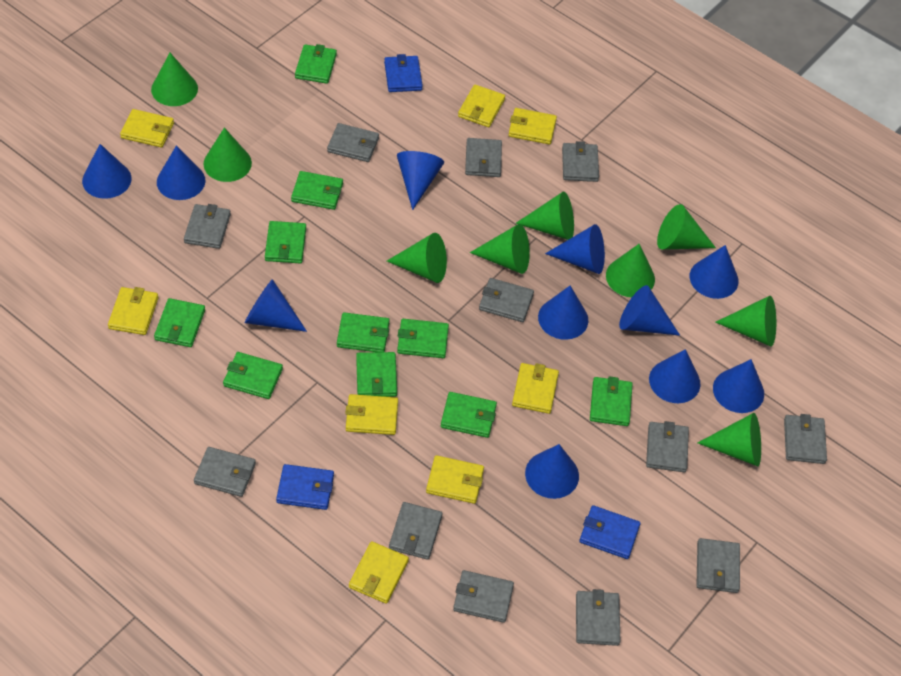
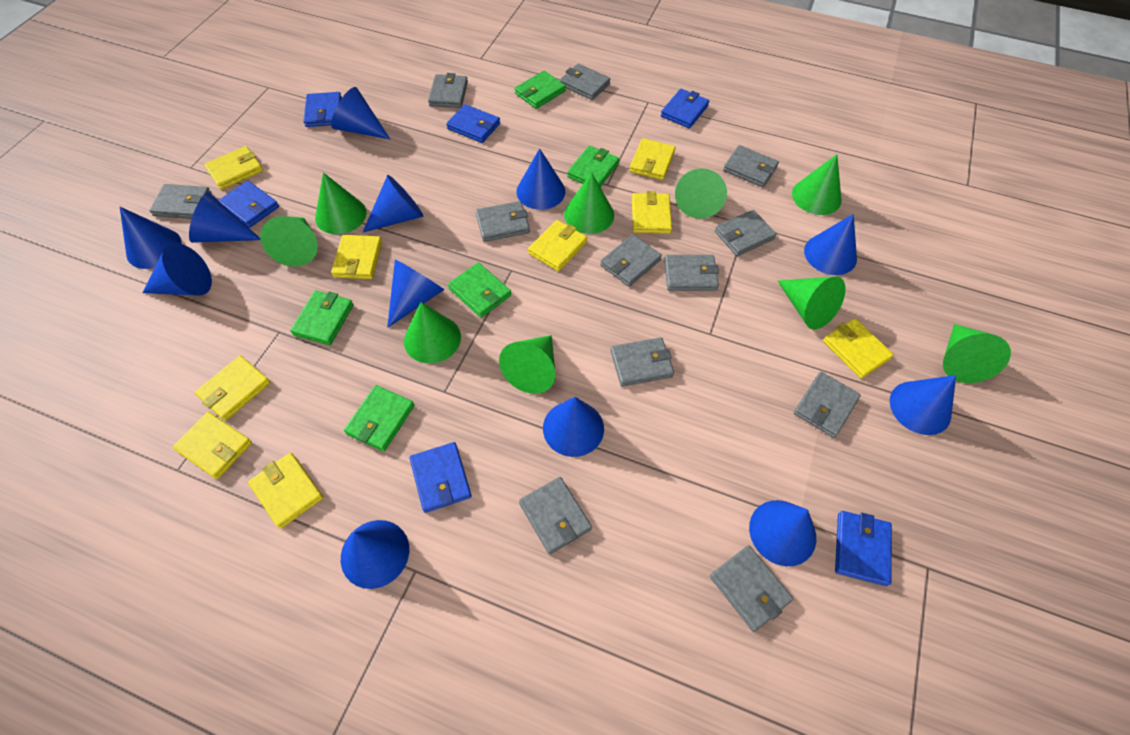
blue cone: [82,144,131,199] [157,145,206,200] [245,279,307,332] [397,151,444,210] [525,444,579,499] [538,286,588,340] [545,224,605,274] [619,285,680,336] [649,349,701,403] [690,245,738,299] [713,359,764,413] = 11 -> [120,207,182,269] [142,243,212,296] [189,192,261,243] [331,87,390,139] [341,520,409,589] [363,175,423,232] [387,259,444,328] [517,148,565,210] [543,397,604,457] [749,500,816,566] [804,214,857,275] [890,375,956,435] = 12
blue wallet: [276,464,334,510] [384,54,423,92] [579,505,641,559] = 3 -> [218,181,279,228] [303,92,342,127] [409,442,472,513] [446,104,500,143] [661,89,709,128] [835,511,892,586] = 6
green wallet: [154,298,205,347] [223,352,283,399] [265,221,306,263] [291,171,343,210] [295,44,337,84] [337,312,390,352] [356,352,397,397] [397,319,449,358] [441,392,497,438] [590,376,633,426] = 10 -> [290,291,354,345] [344,385,414,452] [448,262,511,318] [514,71,566,109] [567,146,619,187] = 5
yellow wallet: [108,287,159,335] [120,109,174,148] [345,394,398,435] [349,541,409,604] [426,455,484,504] [458,84,505,127] [509,108,557,145] [512,363,559,414] = 8 -> [173,412,252,479] [195,356,270,421] [204,146,263,190] [248,453,323,529] [331,235,382,279] [528,220,587,271] [629,138,675,180] [632,191,672,234] [823,318,894,378] = 9

